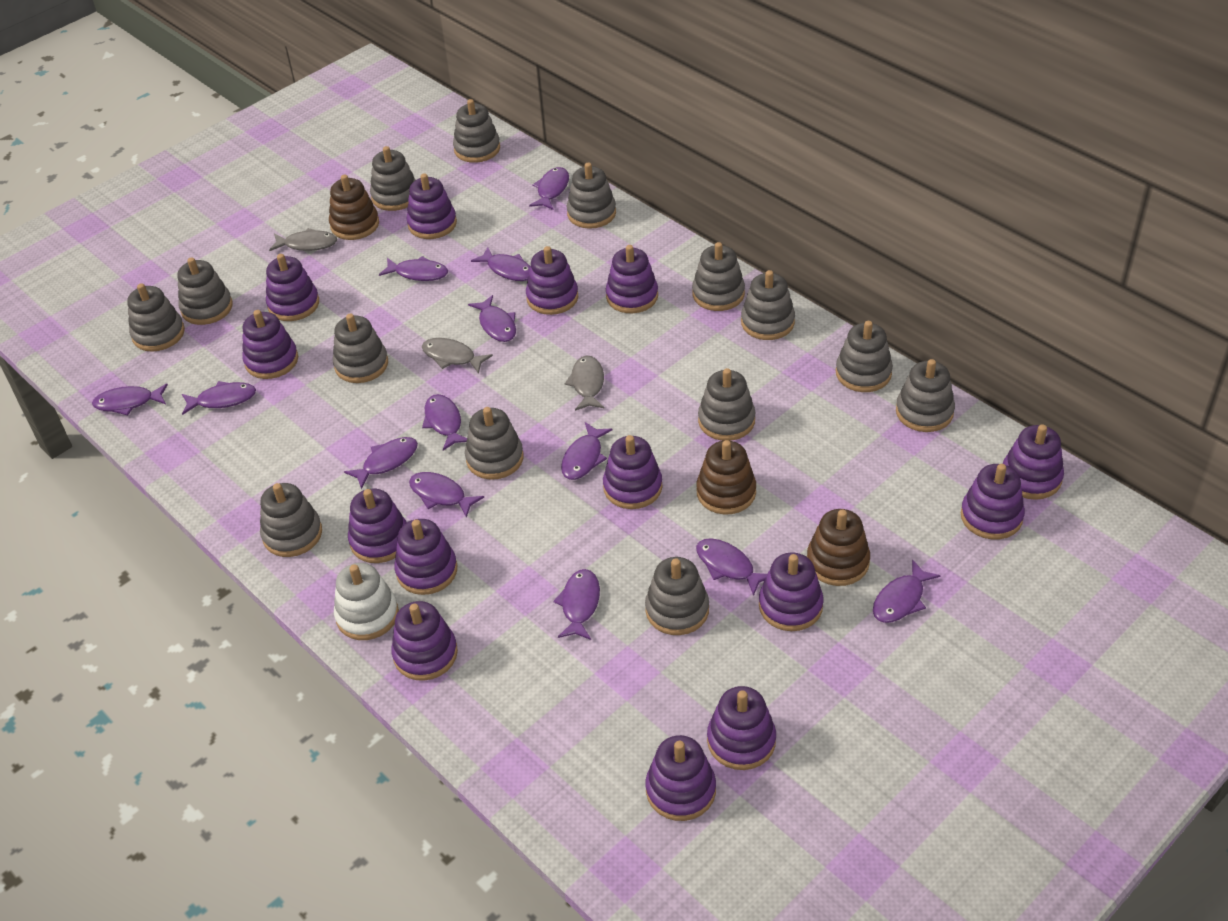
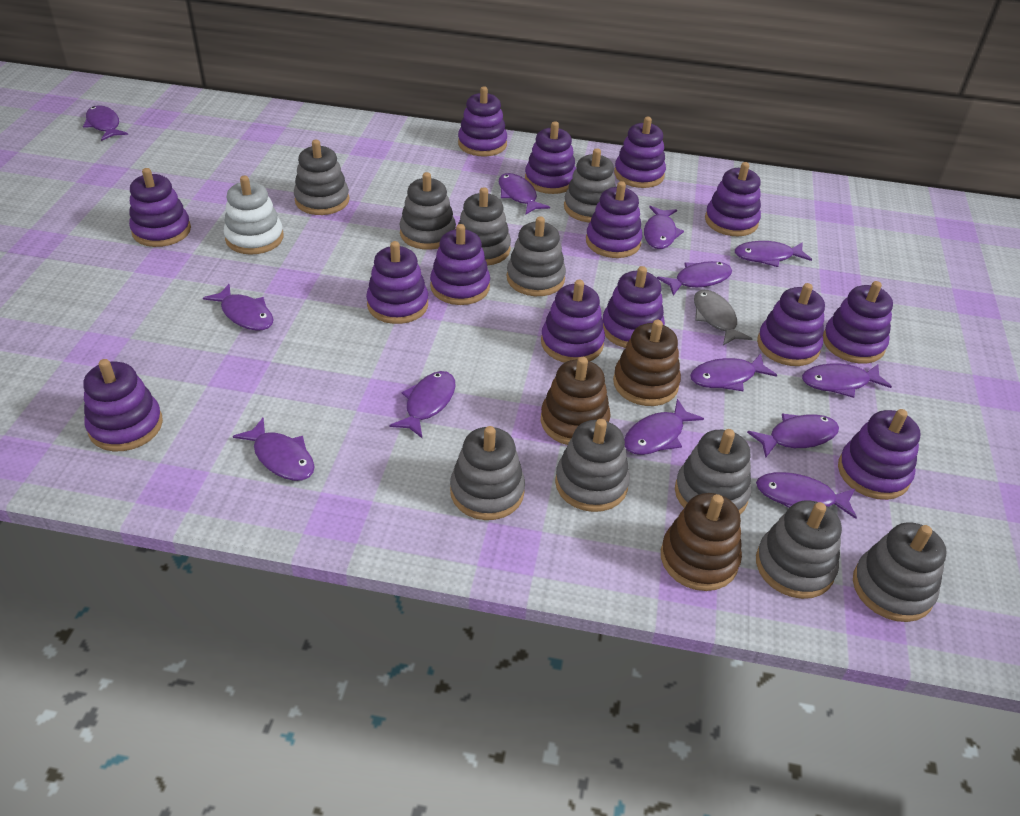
grey fish: [269,228,337,251] [422,338,493,374] [565,355,604,411] = 3 -> [694,290,753,345] = 1
grey stacking toy: [127,283,185,352] [178,257,233,325] [260,483,322,557] [333,313,388,383] [370,146,416,211] [453,99,500,163] [465,407,524,480] [566,163,616,229] [645,557,709,635] [692,242,745,311] [698,368,756,441] [741,270,795,340] [836,321,893,392] [896,359,955,432] = 14 -> [294,140,349,215] [400,172,456,250] [450,426,525,520] [458,187,511,266] [507,216,566,296] [555,419,630,512] [564,148,616,223] [675,429,751,514] [756,501,842,599] [853,522,947,622] = 10

